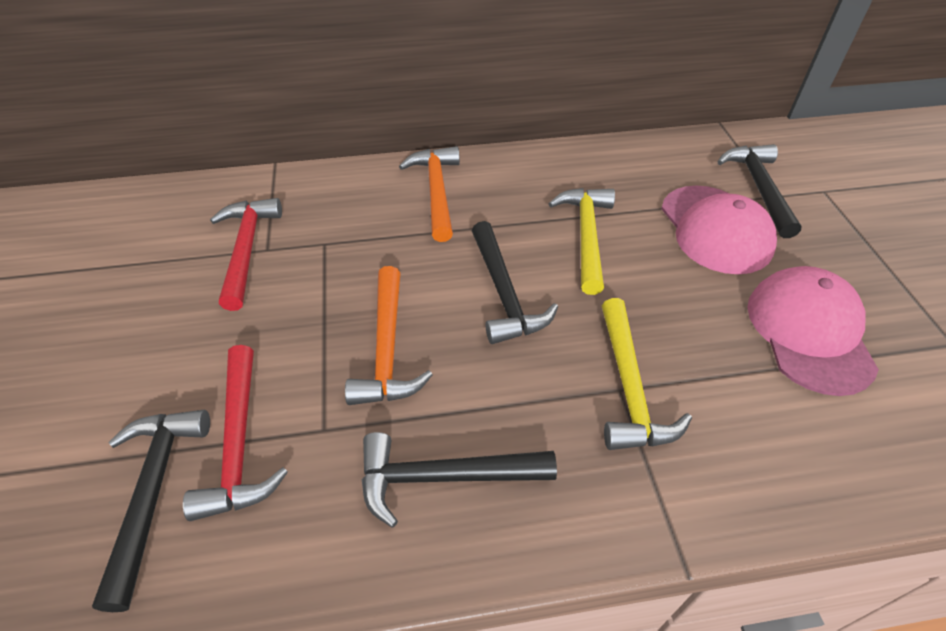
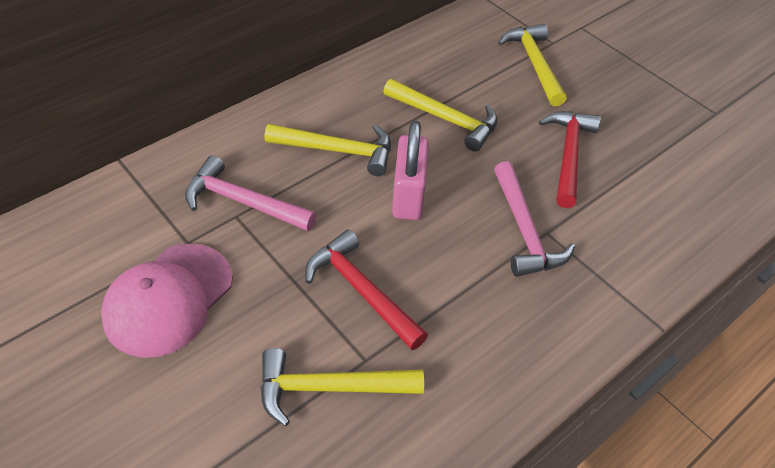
black hammer: [92,410,210,612] [362,432,557,528] [472,221,558,344] [717,144,802,238] = 4 -> none = 0
orange hammer: [345,266,433,405] [399,146,460,242] = 2 -> none = 0
pink cap: [661,185,777,274] [747,266,879,396] = 2 -> [101,243,233,358] = 1
pink hammer: none = 0 -> [185,155,317,231] [494,161,575,277] = 2
pink padlock: none = 0 -> [392,121,429,220] = 1
yellow hammer: [549,188,615,295] [602,298,692,450] = 2 -> [260,348,424,426] [265,124,391,176] [383,79,498,151] [498,24,567,106] = 4

